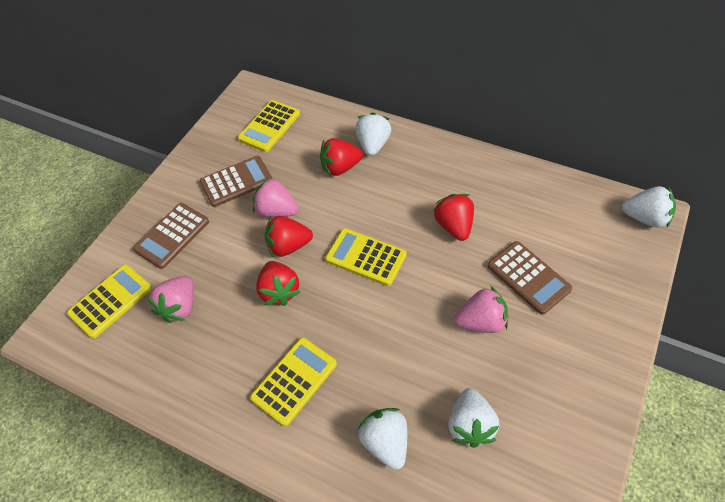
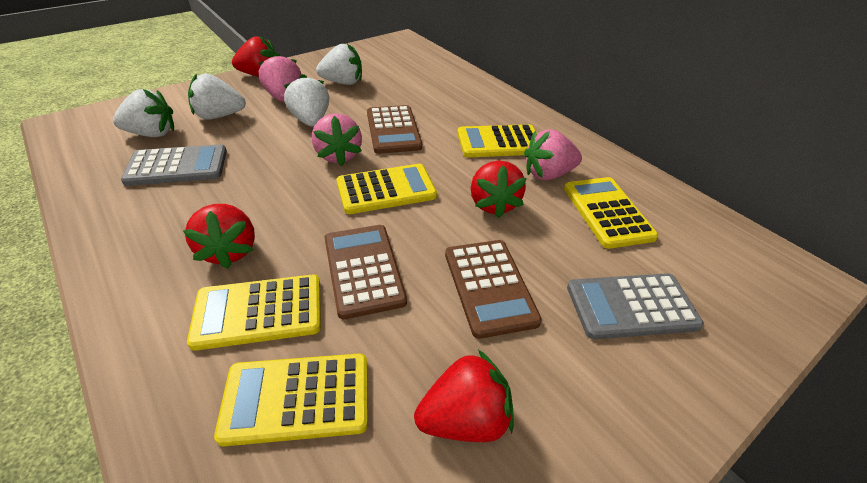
grey calculator: none = 0 -> [121,144,227,186] [567,273,704,339] = 2
yellow calculator: [67,264,152,339] [238,100,300,152] [250,337,337,426] [325,228,407,286] = 4 -> [187,274,321,351] [214,353,368,446] [336,164,437,214] [457,124,537,157] [564,177,658,249] = 5

